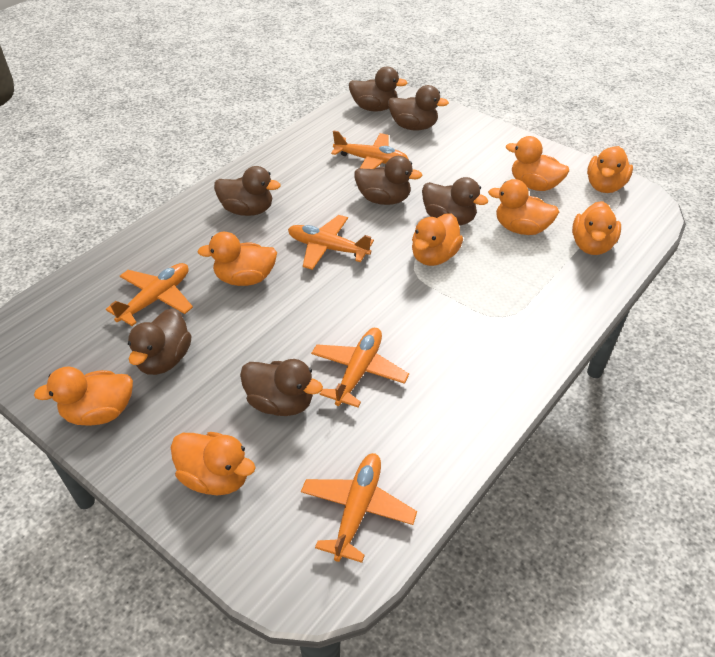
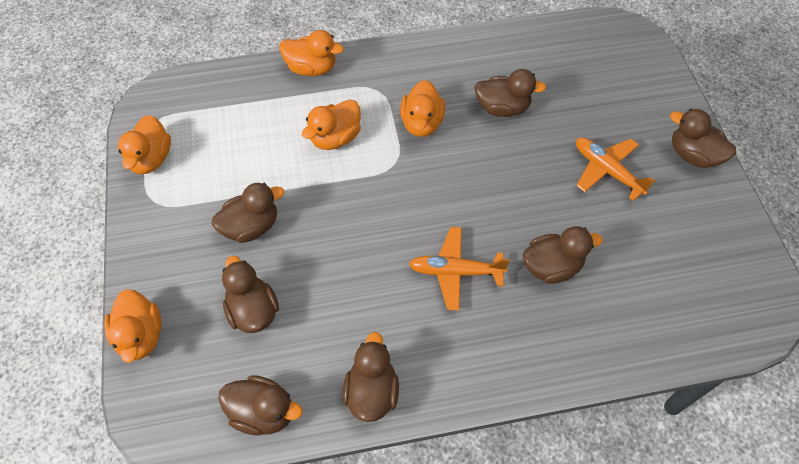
orange duck: [34,366,133,426] [171,432,256,495] [197,232,277,286] [412,213,463,266] [488,179,559,235] [506,136,569,191] [572,201,621,255] [587,146,633,193] = 8 -> [105,289,162,363] [118,115,171,174] [280,30,344,76] [301,99,361,150] [400,80,445,137] = 5
orange plane: [106,263,193,326] [288,215,374,270] [301,453,417,563] [311,328,409,407] [331,130,409,169] = 5 -> [409,227,510,311] [576,137,655,201] = 2

